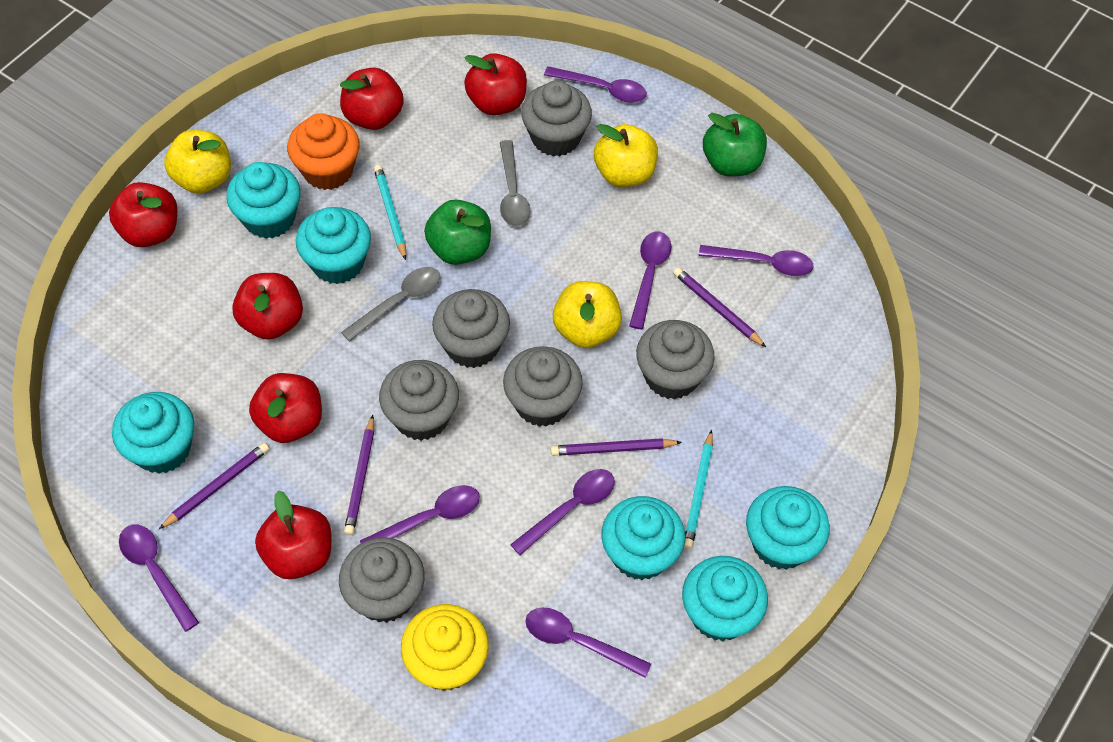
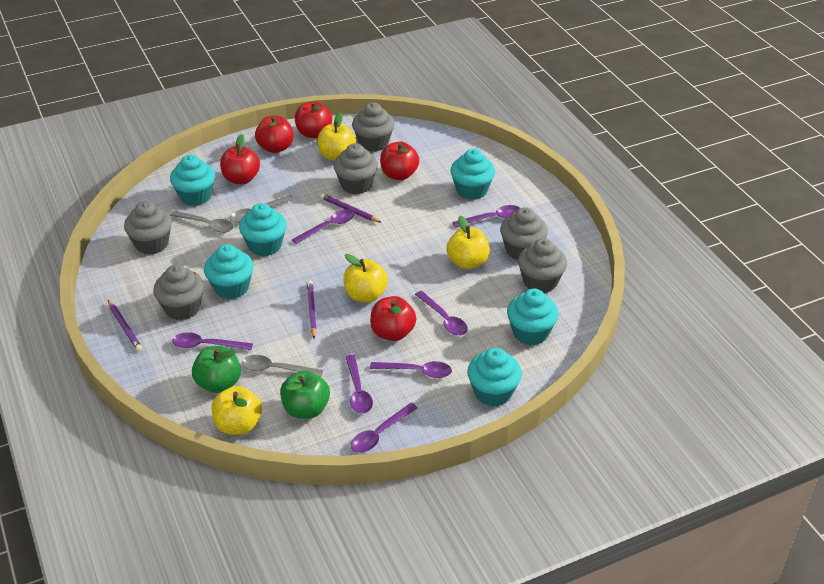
grey spoon: [341,267,440,342] [500,140,530,227] = 2 -> [170,211,234,233] [230,195,294,223] [242,355,323,377] = 3
orange cupcake: [287,113,360,190] = 1 -> none = 0
purple pencil: [159,443,270,529] [344,415,374,535] [550,438,682,456] [673,267,766,347] = 4 -> [108,300,142,351] [307,280,317,339] [320,193,382,223] = 3
red apple: [109,182,177,247] [232,273,303,340] [249,373,322,443] [255,490,332,579] [340,68,404,130] [464,53,527,115] = 6 -> [220,134,260,184] [255,116,294,153] [295,101,332,138] [370,296,417,341] [380,142,419,180] = 5
turquoise pencil: [374,165,406,260] [684,430,713,549] = 2 -> none = 0
yellow apple: [164,130,231,194] [553,281,622,348] [594,124,658,187] = 3 -> [211,386,262,435] [318,112,356,161] [343,254,388,302] [446,216,490,269] = 4
yellow cupcake: [401,604,489,691] = 1 -> none = 0

